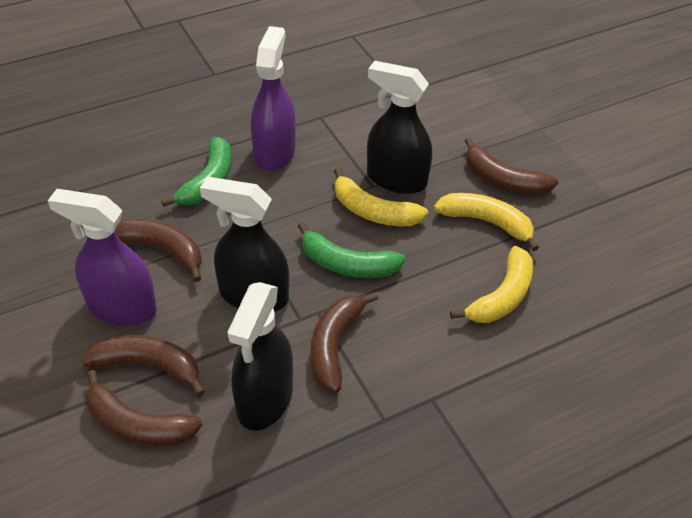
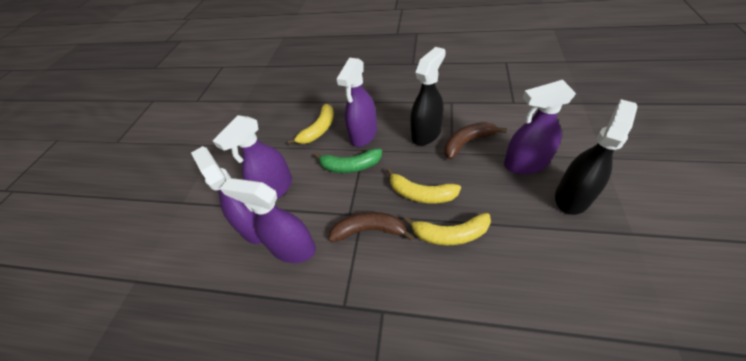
black spray bottle: [200,176,289,312] [227,282,293,431] [367,61,432,194] = 3 -> [410,47,446,145] [555,99,637,215] = 2
brown banana: [81,335,205,397] [86,370,203,446] [115,219,202,282] [311,292,378,392] [465,138,558,195] = 5 -> [328,212,414,242] [444,122,507,159] = 2
green banana: [161,137,232,207] [298,222,406,278] = 2 -> [313,148,382,173] = 1
purple spray bottle: [48,189,157,326] [251,26,296,171] = 2 -> [191,146,262,244] [213,115,292,200] [220,178,316,263] [336,58,377,147] [504,80,576,174] = 5

